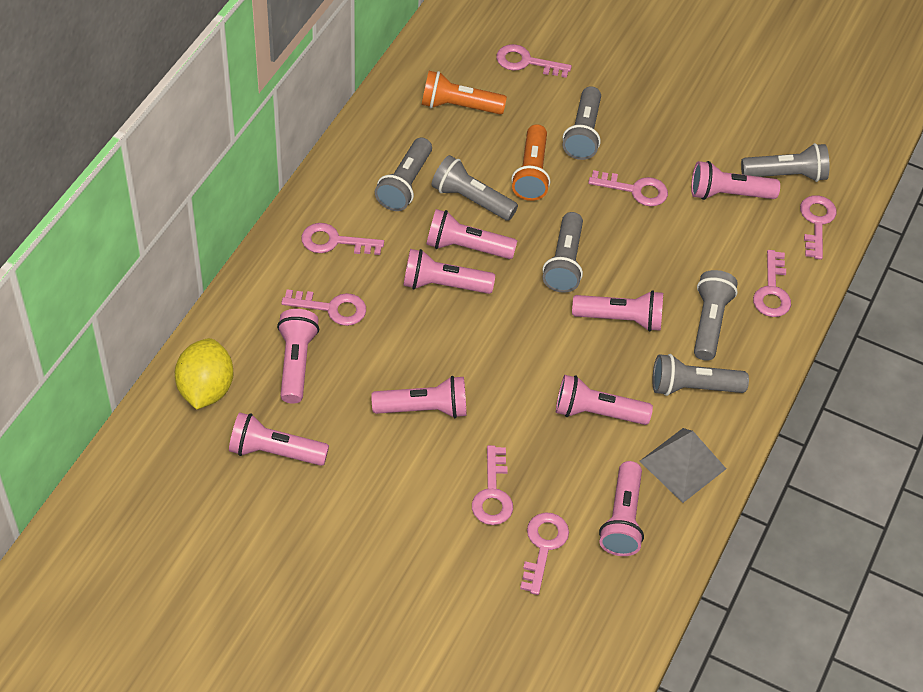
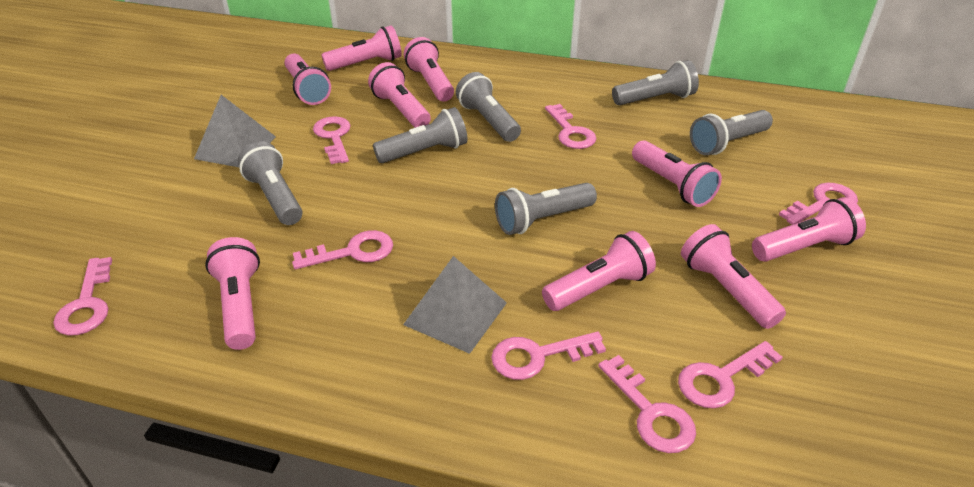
grey flashlight: [375,138,432,211] [431,155,518,221] [543,212,583,293] [563,86,601,160] [653,354,749,396] [694,270,738,361] [741,143,829,182] = 7 -> [238,141,302,225] [373,107,468,163] [456,72,521,142] [495,183,597,235] [612,60,699,105] [690,110,773,155] = 6
grey pyramid: [639,428,726,503] = 1 -> [194,95,276,167] [403,256,507,354] = 2
orange flashlight: [422,71,507,115] [511,124,550,201] = 2 -> none = 0
yellow lemon: [175,338,234,410] = 1 -> none = 0

